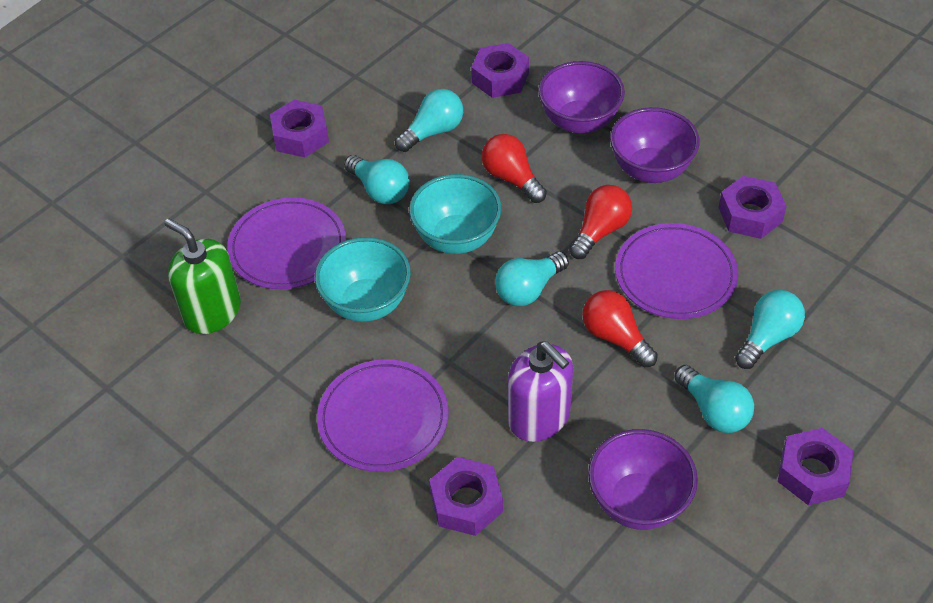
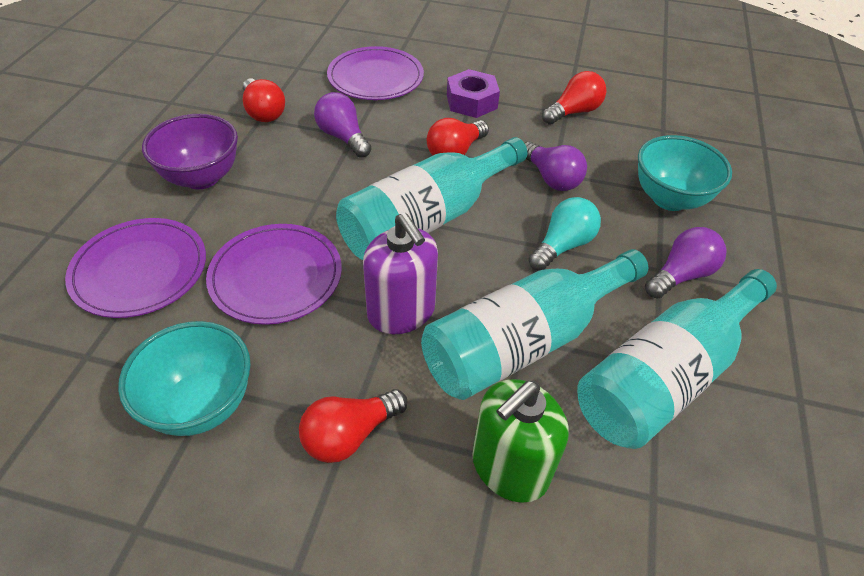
purple bowl: [538,61,625,134] [588,429,698,530] [610,107,700,183] = 3 -> [142,114,238,189] = 1
purple light bulb: none = 0 -> [314,92,372,158] [525,141,587,191] [645,227,726,299] = 3
purple nut: [270,100,329,157] [429,457,503,536] [471,43,529,98] [718,176,787,239] [778,428,853,505] = 5 -> [447,69,500,118] = 1
red light bulb: [482,134,547,203] [569,185,632,259] [582,290,658,367] = 3 -> [243,78,285,122] [299,389,407,463] [427,118,489,155] [542,71,606,125] = 4
turquoise bottle: none = 0 -> [336,137,527,260] [421,249,648,400] [577,269,777,449] = 3
turquoise light bulb: [344,155,410,204] [395,89,463,152] [495,252,569,306] [674,365,754,433] [735,290,805,369] = 5 -> [529,197,601,271] = 1

